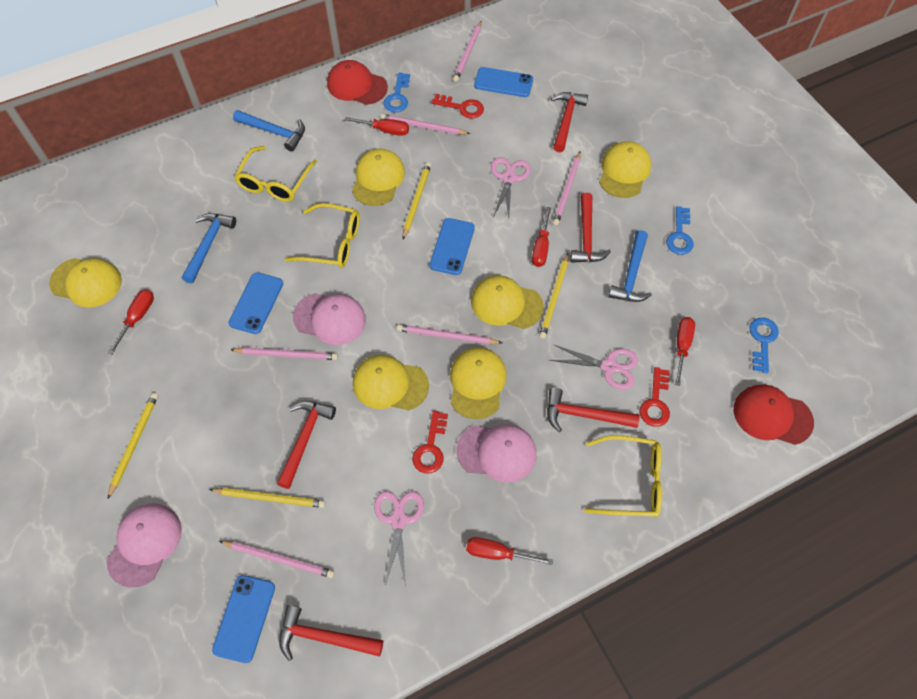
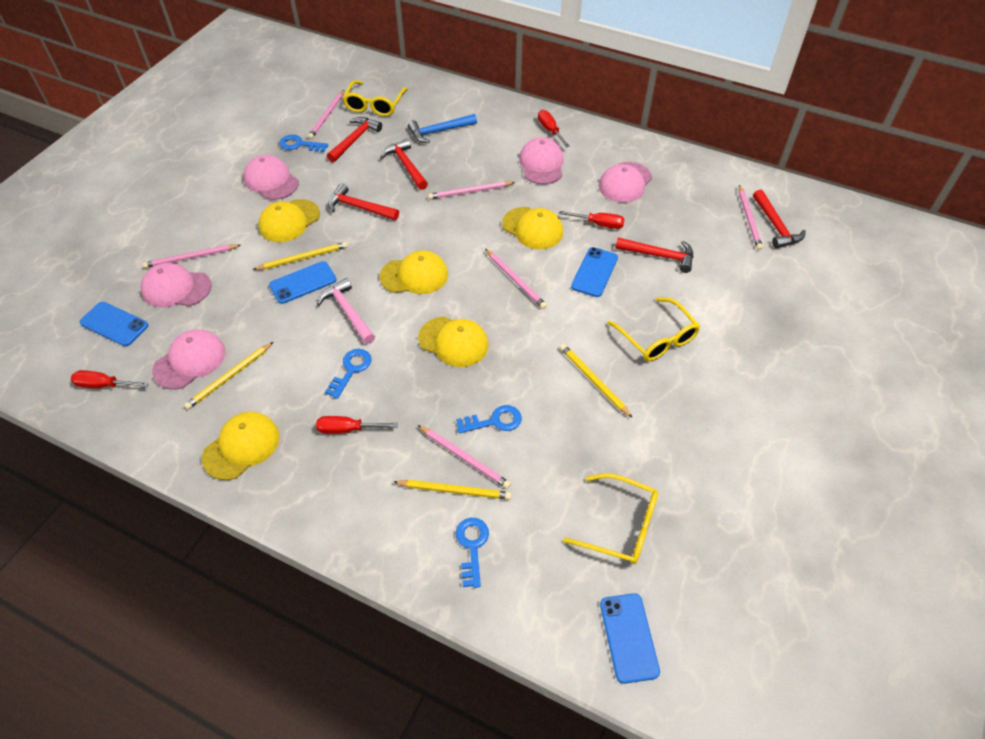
blue hammer: [182,213,236,283] [233,110,305,152] [608,230,652,302] = 3 -> [408,114,477,143] = 1
blue key: [384,73,410,112] [666,206,694,255] [750,318,779,373] = 3 -> [279,135,328,152] [325,349,372,399] [456,405,522,433] [456,518,489,588] = 4
pink cap: [106,503,182,588] [293,293,366,345] [457,425,537,482] = 3 -> [141,263,212,307] [152,329,225,389] [244,155,299,200] [519,137,564,184] [599,162,652,203] = 5
pink hammer: none = 0 -> [317,278,375,344] = 1
pink scissors: [374,491,424,587] [491,157,531,217] [550,345,638,390] = 3 -> none = 0
red cap: [327,60,388,105] [734,384,814,445] = 2 -> none = 0
red key: [412,411,448,474] [432,94,484,119] [639,367,670,427] = 3 -> none = 0
red screwdriver: [108,289,154,354] [344,117,409,136] [466,537,553,565] [532,207,551,267] [675,317,695,386] = 5 -> [71,370,149,388] [316,416,398,434] [538,110,570,148] [559,211,625,229] = 4
yellow cap: [49,258,122,308] [352,149,405,206] [353,355,429,410] [450,347,507,419] [471,275,544,329] [599,141,651,198] = 6 -> [202,412,279,480] [259,199,320,242] [380,250,448,294] [418,316,489,367] [502,207,563,249] = 5

